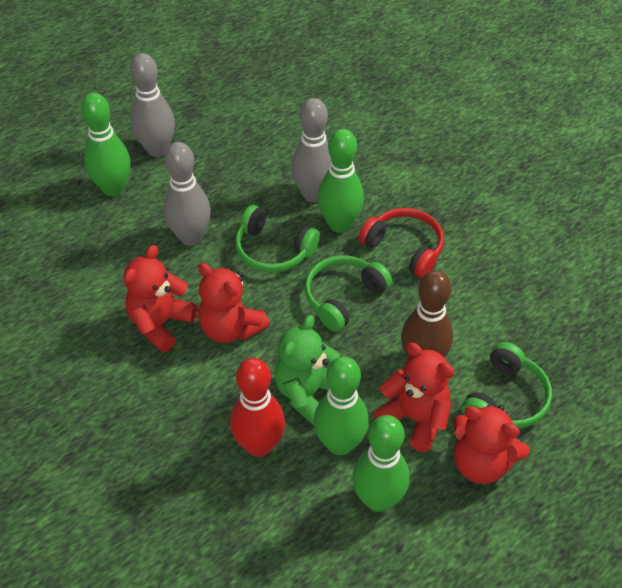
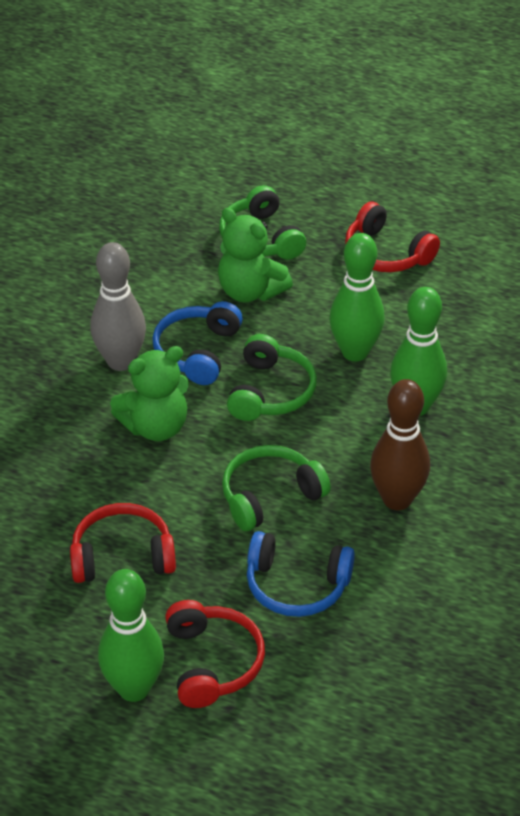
blue headphones: none = 0 -> [153,301,243,385] [247,531,355,617] = 2
green bowling pin: [81,93,131,197] [314,356,369,456] [318,129,364,233] [352,415,410,512] = 4 -> [98,569,164,702] [329,233,385,361] [390,287,447,416] = 3
green teddy bear: [274,315,339,426] = 1 -> [110,346,189,441] [218,208,293,302] = 2
grey bowling pin: [130,53,175,157] [163,142,211,246] [291,98,331,202] = 3 -> [90,242,146,371] = 1
red bowling pin: [230,358,285,457] = 1 -> none = 0
red headphones: [359,208,444,278] = 1 -> [70,503,176,583] [165,600,265,708] [345,201,440,272] = 3
red teddy bear: [124,245,198,353] [198,263,270,343] [374,343,454,452] [453,404,530,484] = 4 -> none = 0

